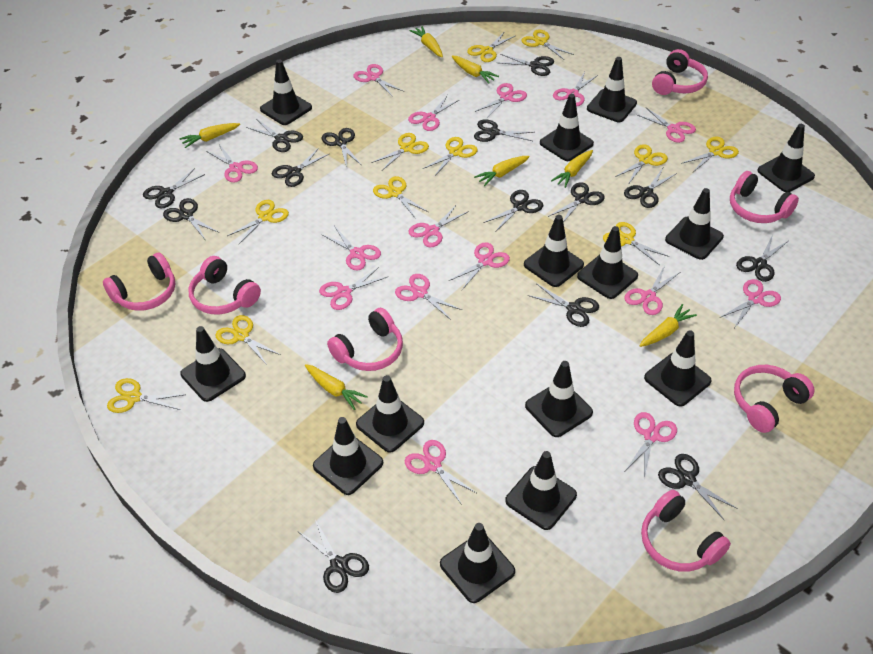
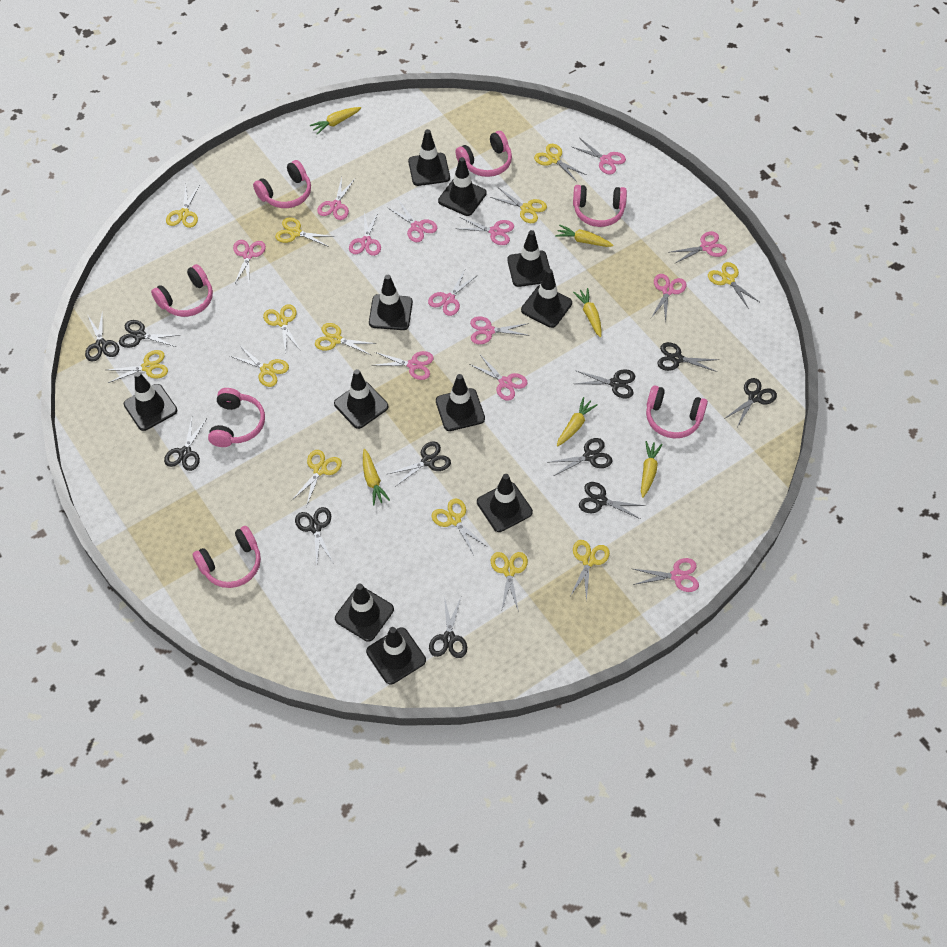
black scissors: [143,168,205,209] [163,198,219,239] [246,119,303,152] [272,148,329,187] [297,520,369,593] [322,128,361,168] [474,119,534,142] [484,190,544,231] [500,54,554,76] [528,284,599,327] [548,182,605,222] [624,168,677,208] [658,454,738,521] [736,235,788,282] = 14 -> [85,311,119,362] [119,320,180,348] [164,418,207,471] [295,507,334,564] [388,441,451,487] [429,596,467,658] [550,438,612,476] [575,369,635,399] [579,482,645,519] [657,342,719,372] [724,378,777,427] = 11
black traffic cone: [180,326,246,402] [260,59,312,125] [313,417,383,495] [356,375,424,453] [440,523,515,603] [505,451,577,530] [524,215,584,287] [525,361,593,437] [540,94,594,161] [577,226,638,299] [587,57,637,122] [644,330,711,407] [665,188,724,260] [757,124,815,192] = 14 -> [124,372,177,431] [334,369,389,429] [335,584,394,641] [366,627,426,685] [369,275,413,330] [408,129,450,186] [436,374,485,431] [438,157,487,216] [477,474,533,532] [507,230,550,287] [521,269,572,328] = 11
pink scissors: [206,144,258,182] [319,267,389,310] [321,227,381,271] [353,64,403,97] [395,274,462,320] [405,440,476,505] [408,95,459,131] [408,204,469,247] [449,242,510,290] [475,83,527,119] [553,72,598,107] [624,267,680,315] [625,412,677,478] [636,107,696,143] [719,279,781,327] = 15 -> [233,240,266,285] [317,177,355,220] [349,213,381,256] [372,351,434,380] [387,201,437,242] [428,270,478,316] [456,217,514,245] [469,355,528,401] [470,317,530,344] [572,138,626,174] [633,558,699,592] [651,274,687,323] [671,231,727,264] = 13
yellow carrot: [179,123,240,148] [305,364,368,410] [409,26,443,57] [452,56,499,83] [474,156,530,186] [551,150,593,188] [639,304,697,347] = 7 -> [310,107,361,135] [363,449,390,506] [555,225,614,247] [557,397,598,446] [573,288,602,337] [641,441,663,498] = 6
yellow scissors: [107,378,186,413] [215,315,281,365] [227,200,289,244] [371,133,429,170] [373,176,428,219] [423,137,478,177] [467,31,515,62] [522,30,574,60] [603,222,670,265] [615,144,668,183] [681,137,739,172] = 11 -> [108,350,168,383] [166,184,199,228] [230,345,289,387] [263,304,300,354] [275,218,334,247] [292,450,342,507] [315,323,377,355] [432,498,487,555] [490,188,547,223] [491,552,528,612] [534,144,586,182] [570,540,610,601] [708,262,759,309] = 13

